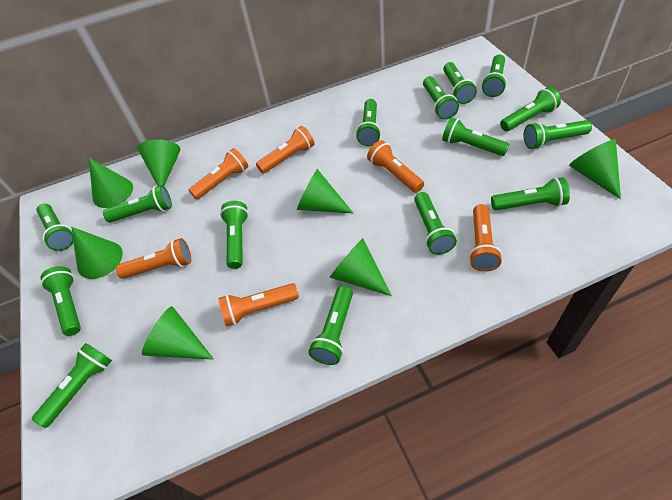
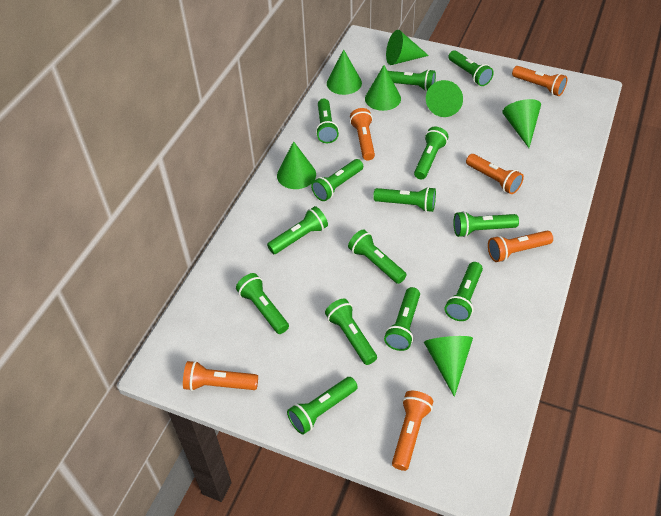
green flashlight: [32,343,112,428] [36,203,73,251] [41,266,81,336] [103,185,172,222] [220,201,249,269] [308,286,353,365] [356,99,381,146] [414,192,457,255] [423,76,459,119] [442,118,509,156] [443,62,477,104] [482,54,507,97] [491,177,570,210] [500,87,561,131] [524,120,592,149] = 15 -> [236,273,289,334] [267,206,328,254] [287,377,358,435] [311,159,363,201] [316,98,339,143] [325,299,377,365] [348,229,407,284] [373,187,436,212] [384,287,420,351] [388,69,436,92] [414,127,449,179] [445,262,483,321] [448,50,494,86] [453,211,519,237] = 14

